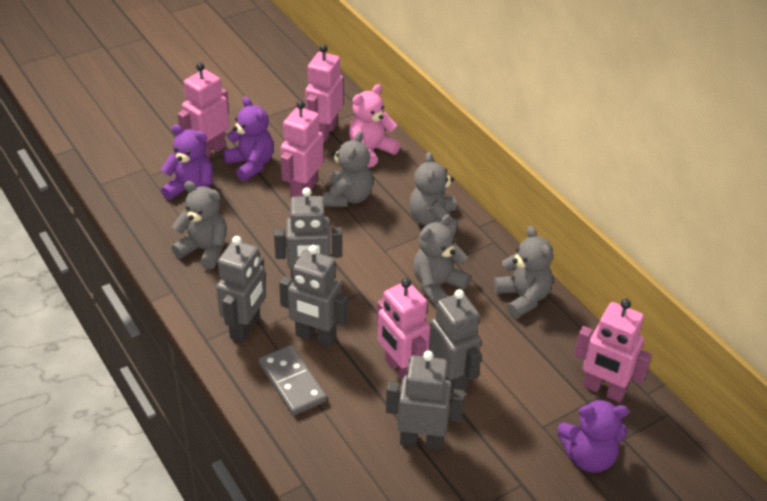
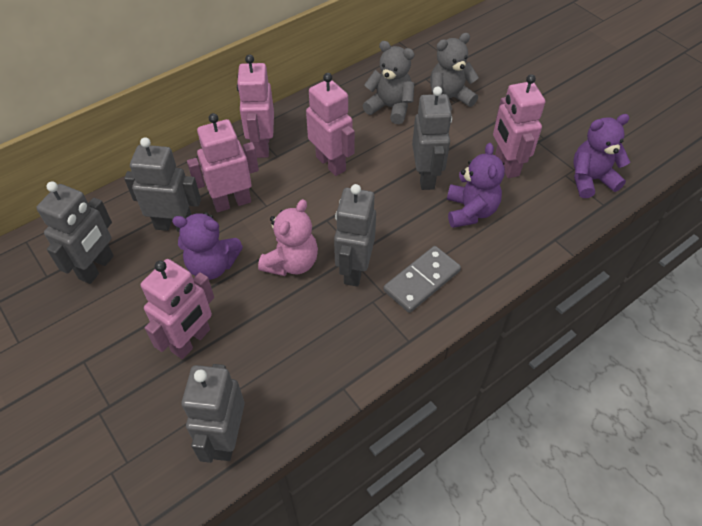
grey teddy bear: [172,181,227,270] [323,131,373,207] [409,152,458,234] [413,215,471,306] [493,226,553,318] = 5 -> [362,41,415,124] [430,33,479,111] = 2

